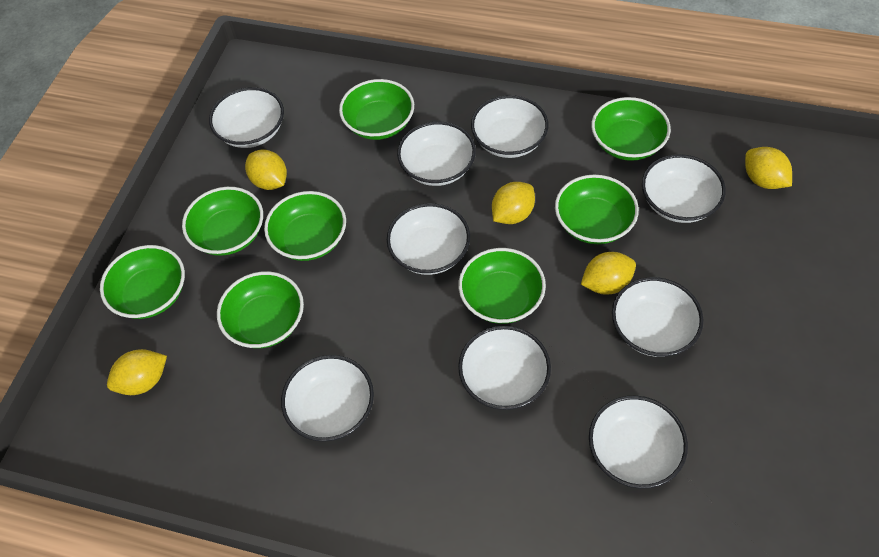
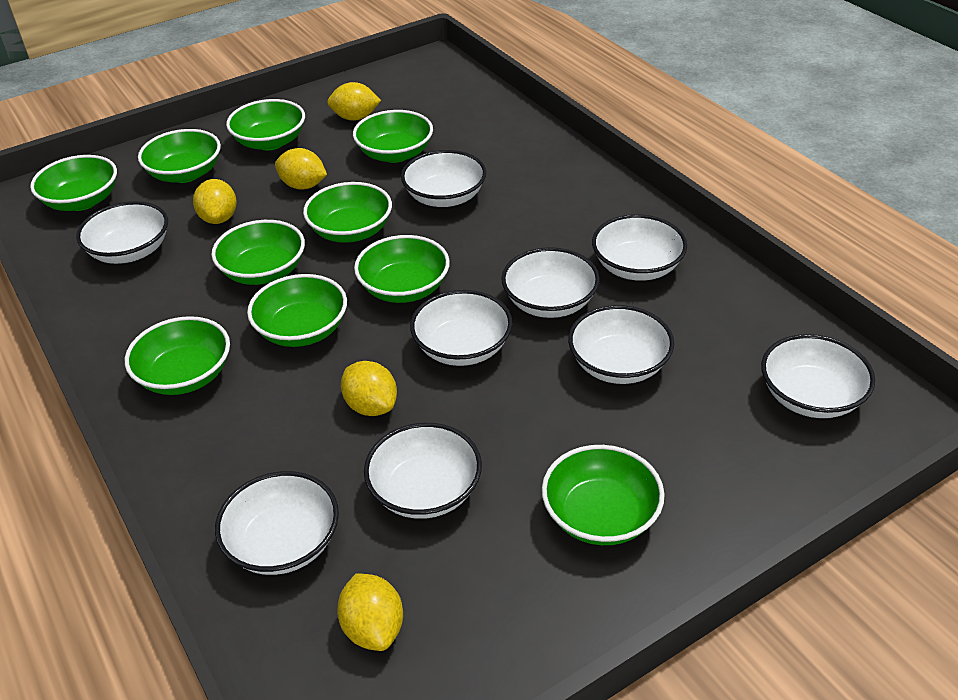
green bowl: [100,245,185,319] [182,187,263,256] [217,271,304,348] [264,191,346,261] [339,79,414,140] [458,248,546,324] [555,175,639,244] [591,97,671,161] = 8 -> [30,155,117,211] [125,316,230,395] [138,129,221,183] [211,220,305,285] [226,99,305,150] [247,274,347,347] [303,182,392,243] [353,110,433,163] [354,235,450,303] [542,445,665,545] = 10

